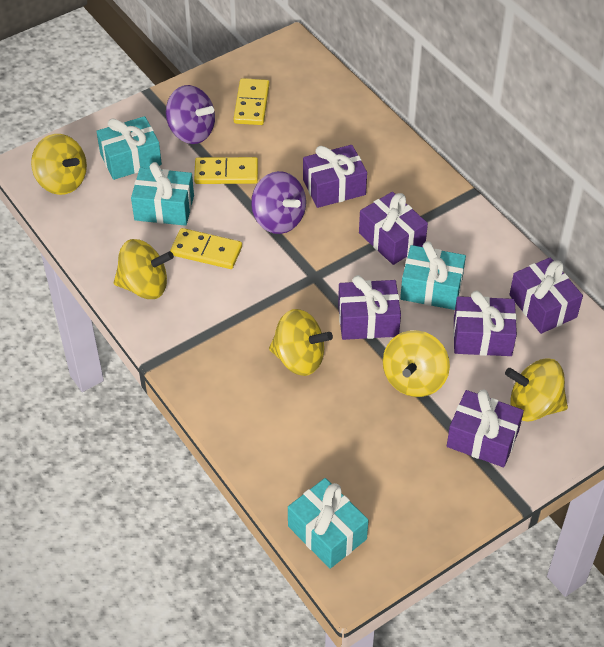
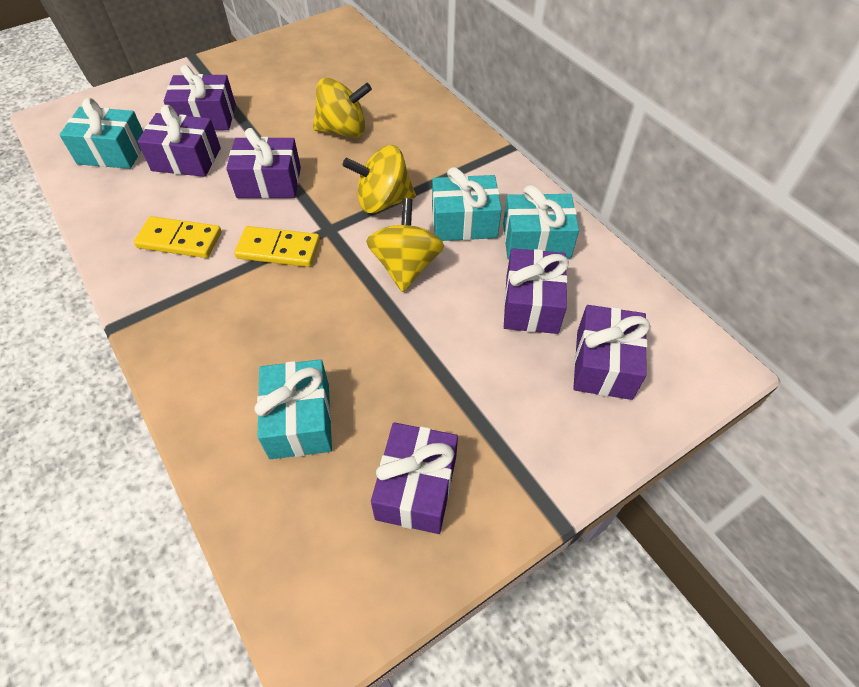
purple spinning top: [166,85,215,144] [251,171,306,234] = 2 -> none = 0
yellow domino: [170,228,242,269] [194,157,258,184] [233,78,269,125] = 3 -> [134,216,221,258] [234,226,320,267] = 2
yellow spinning top: [31,134,87,195] [114,239,174,299] [269,309,333,376] [383,330,450,397] [505,358,568,422] = 5 -> [313,78,372,138] [343,145,416,213] [366,198,444,292] = 3

